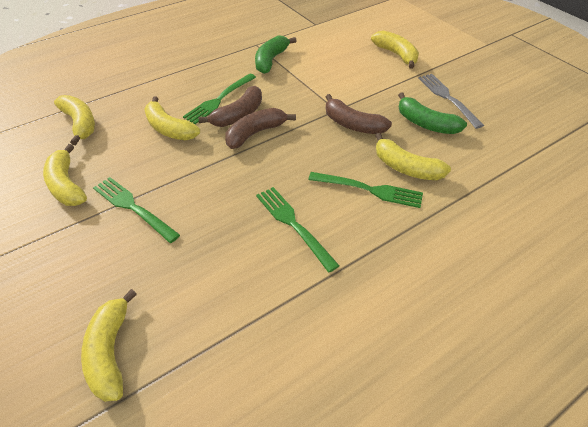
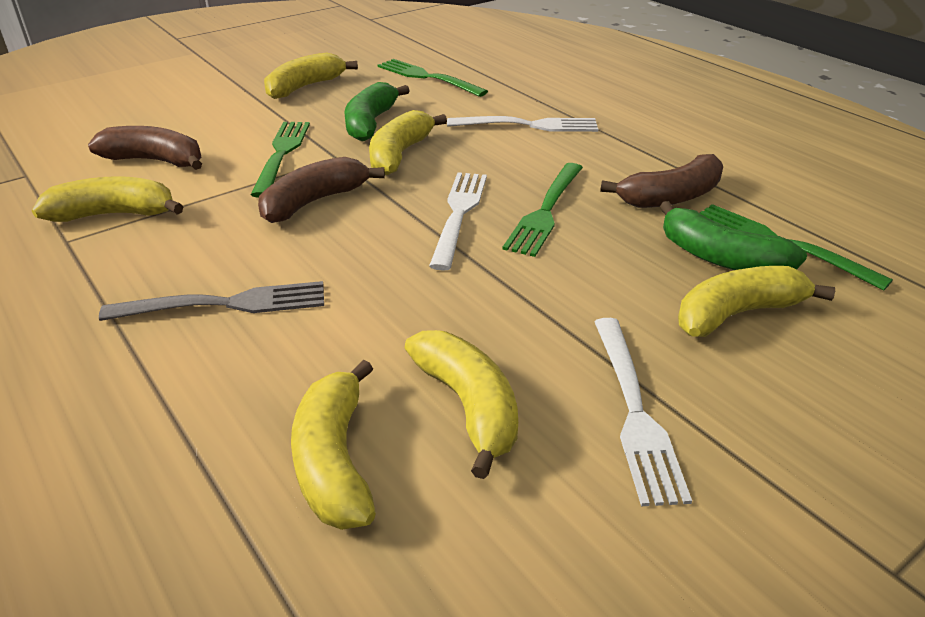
white fork: none = 0 -> [429,172,487,271] [447,116,598,132] [594,318,692,506] = 3

